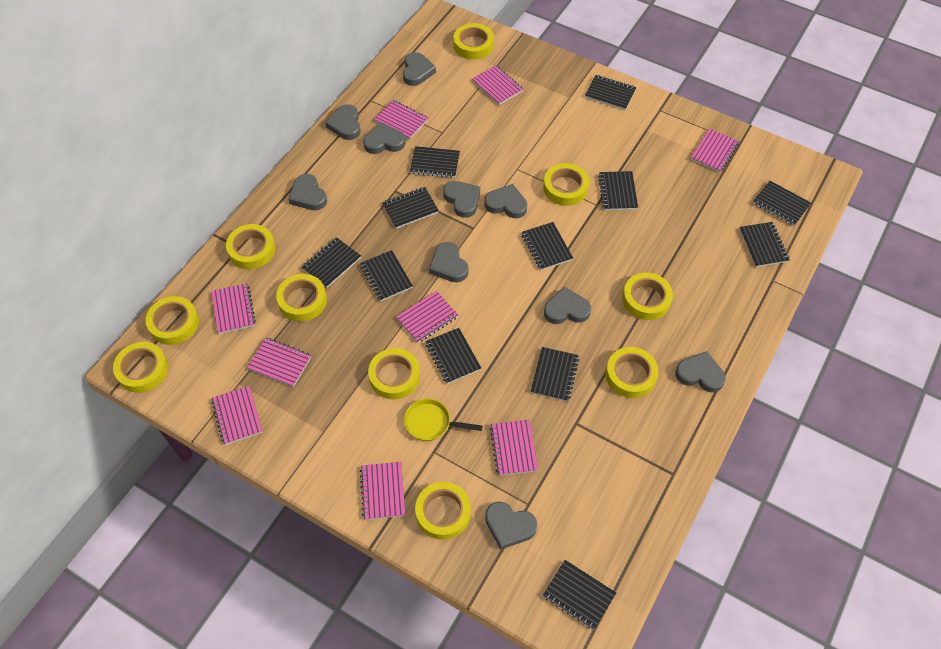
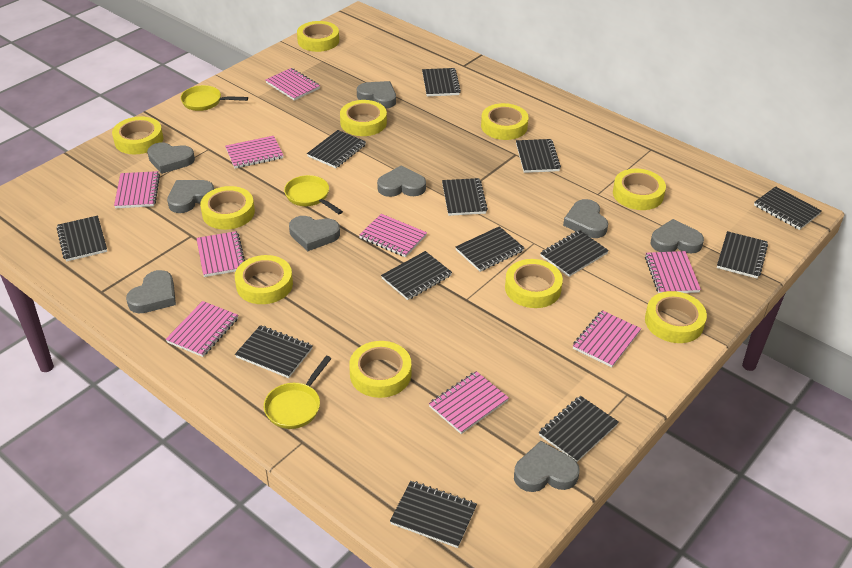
black notebook: [302,237,361,288] [360,250,413,301] [382,187,439,229] [410,146,460,178] [425,328,481,384] [522,222,573,270] [530,347,579,402] [543,560,616,630] [585,75,636,110] [598,171,638,210] [739,222,790,267] [753,181,811,226] = 12 -> [57,215,107,262] [235,325,313,378] [307,130,366,168] [381,251,452,300] [390,481,477,548] [422,68,461,96] [442,178,488,216] [456,226,524,272] [516,139,561,173] [539,396,619,462] [540,230,609,277] [717,231,768,279] [754,186,822,230] = 13
grey heart: [288,174,327,210] [325,104,361,140] [363,122,405,154] [403,52,436,86] [429,242,468,282] [443,181,480,218] [484,184,527,218] [485,502,537,550] [544,287,591,324] [675,351,726,393] = 10 -> [126,270,176,313] [147,143,195,174] [167,180,214,213] [289,216,340,251] [357,81,396,109] [377,165,426,197] [514,441,579,492] [563,199,608,238] [651,219,704,253] = 9
yellow pan: [404,399,483,441] = 1 -> [180,85,248,111] [264,356,332,429] [284,175,343,214] = 3

